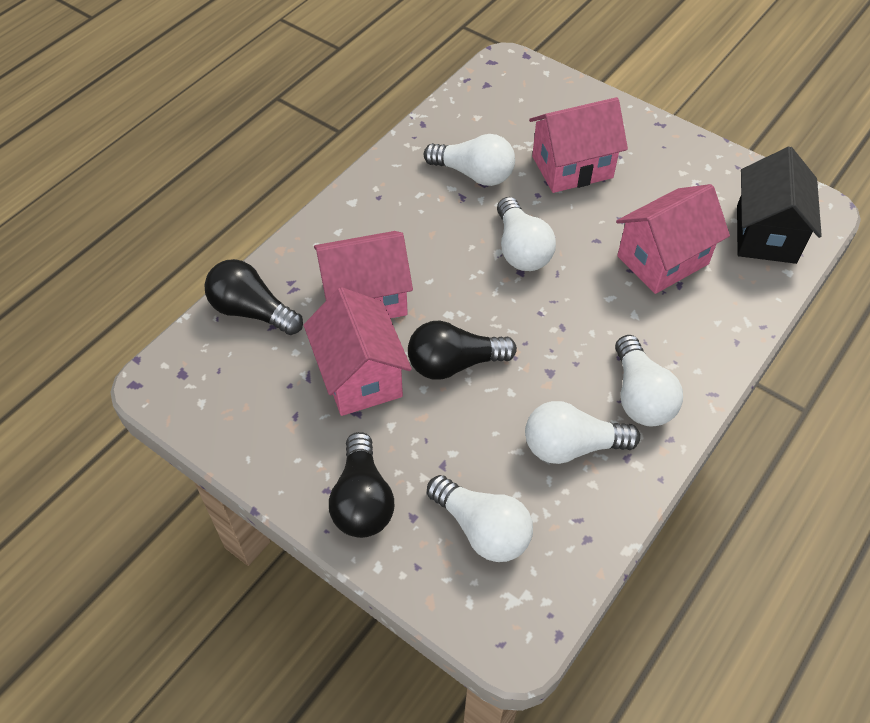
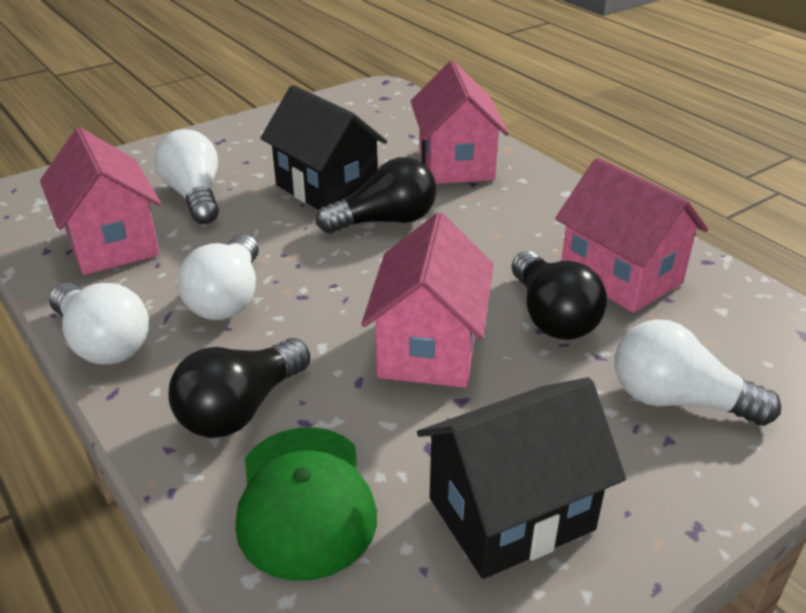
black house: [737,147,822,264] = 1 -> [260,85,387,210] [417,377,626,579] = 2
green cap: none = 0 -> [236,427,377,581] = 1
white light bulb: [424,134,515,186] [427,475,533,562] [497,197,556,271] [525,401,640,464] [615,335,683,427] = 5 -> [49,283,149,365] [154,129,219,224] [178,234,259,320] [615,319,781,426] = 4

